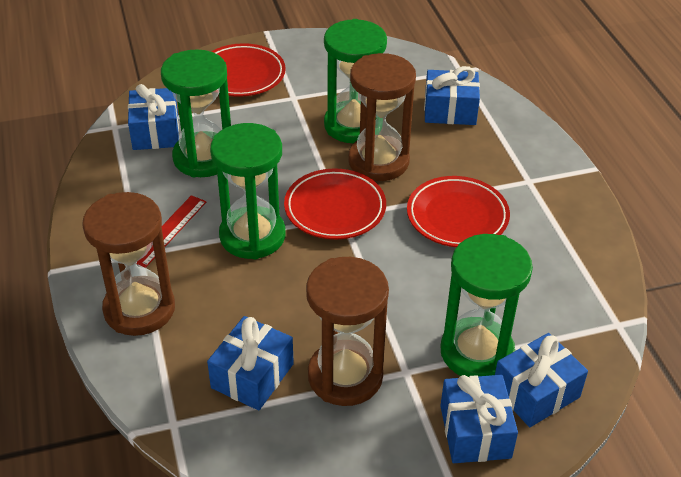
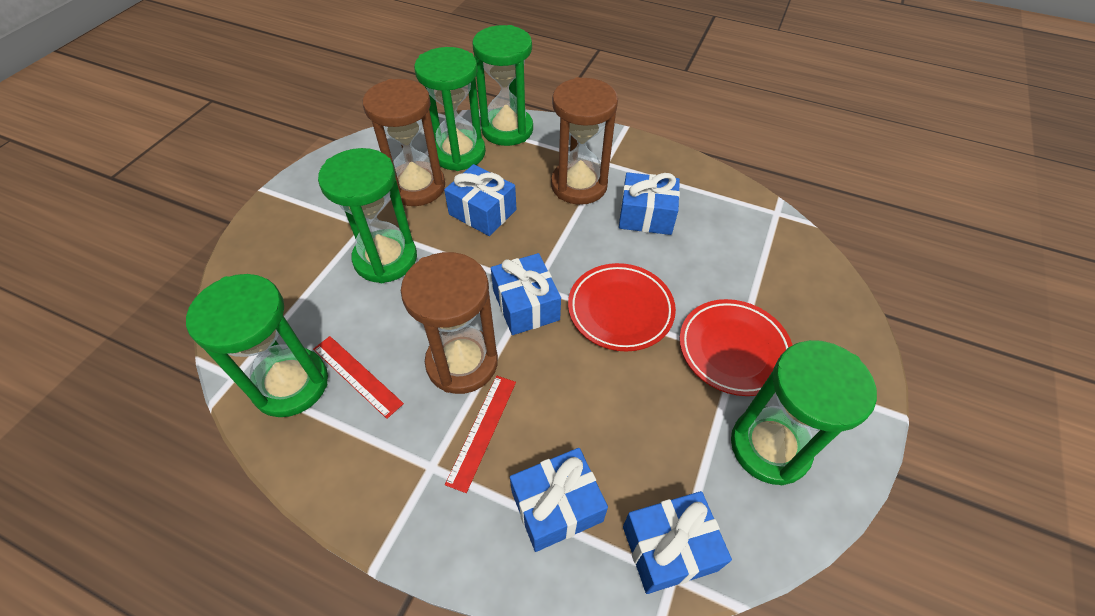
green hourglass: [161,49,231,177] [210,123,286,259] [324,19,387,143] [440,234,533,377] = 4 -> [186,274,328,417] [318,148,417,283] [414,47,486,171] [472,25,533,146] [731,340,877,485] = 5
red plate: [211,43,286,97] [284,169,386,239] [407,176,510,247] = 3 -> [568,263,676,352] [679,299,792,396] = 2
red ruler: [137,195,207,268] = 1 -> [313,336,404,419] [445,376,516,493] = 2

